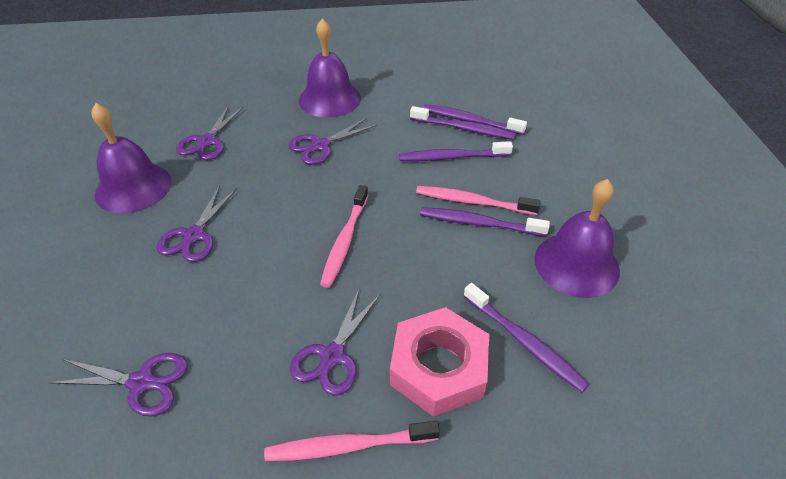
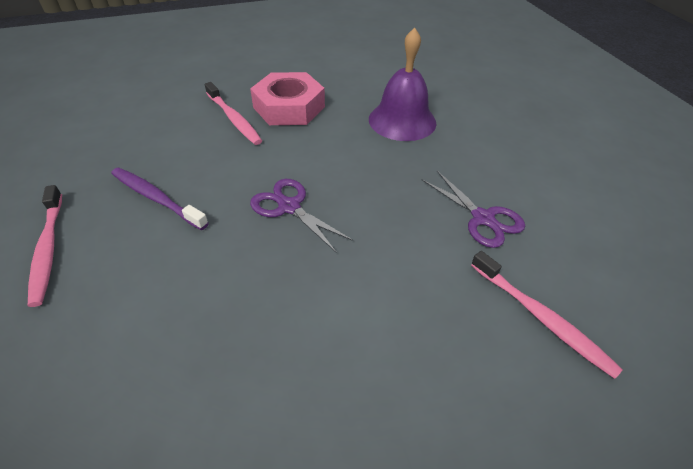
purple bell: [91,103,172,214] [299,18,361,118] [534,179,620,298] = 3 -> [369,28,436,141] = 1
purple scissors: [49,353,188,416] [156,185,237,262] [176,105,244,160] [288,118,377,165] [290,287,380,395] = 5 -> [250,179,353,253] [422,171,525,248] = 2
purple toothbrush: [399,141,513,161] [410,106,516,140] [420,207,550,236] [423,104,527,135] [463,283,589,392] = 5 -> [111,168,209,230] = 1

